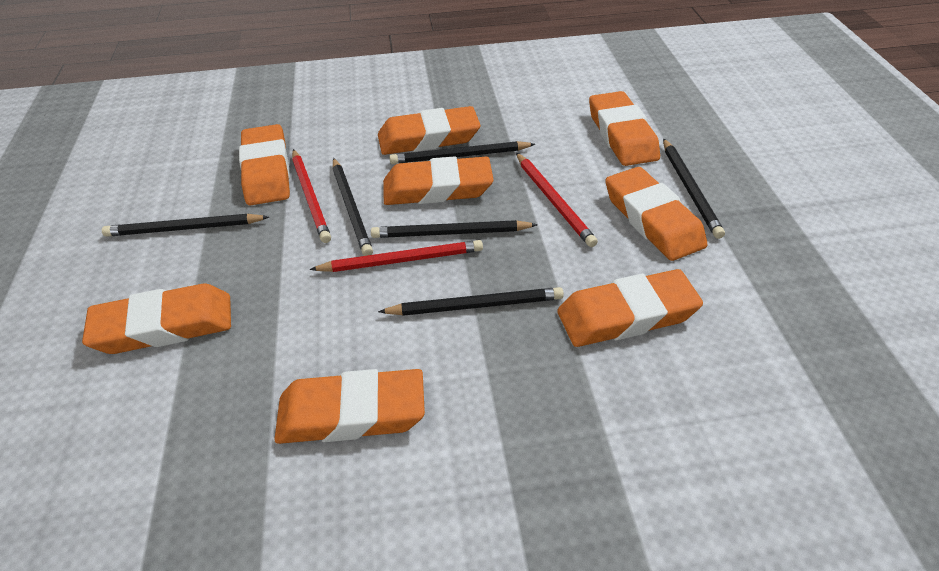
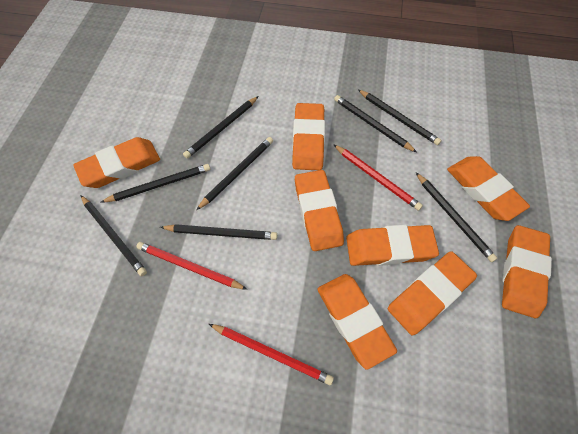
black pencil: [102,214,269,237] [333,158,373,256] [371,220,538,238] [378,287,564,316] [389,141,535,164] [663,138,725,239] = 6 -> [81,196,147,276] [100,164,210,203] [160,224,277,240] [183,96,258,158] [196,137,273,210] [334,95,416,152] [358,90,442,145] [416,173,497,262] = 8

